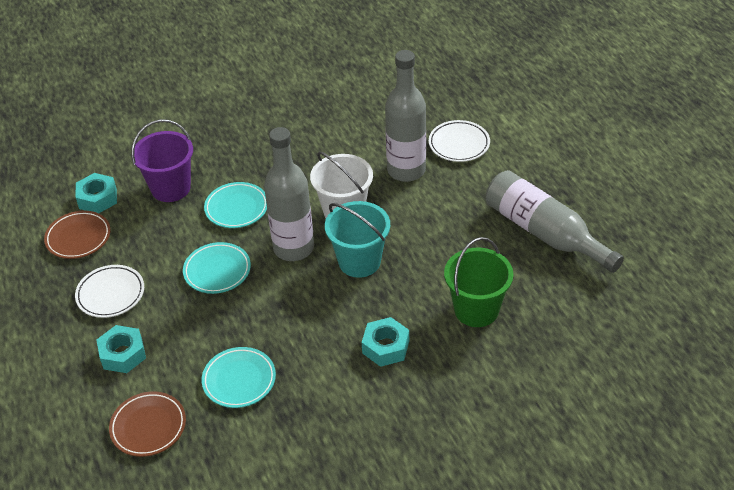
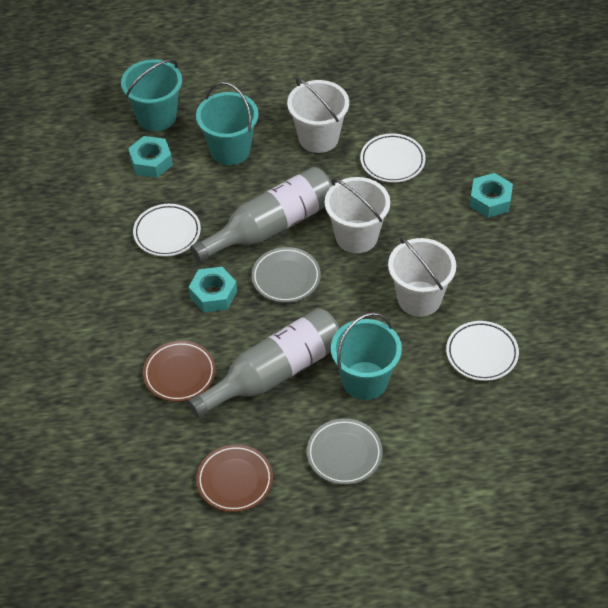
green bucket: [444,237,513,327] = 1 -> none = 0
grey bottle: [264,127,314,261] [385,50,426,182] [486,170,624,273] = 3 -> [188,308,340,418] [190,167,333,263] = 2
grey plate: none = 0 -> [251,247,321,303] [307,419,383,485] = 2
purple bucket: [132,119,193,202] = 1 -> none = 0
turquoise bucket: [325,201,390,278] = 1 -> [121,59,182,131] [196,82,258,165] [331,312,402,400] = 3
turquoise plate: [183,242,251,294] [202,347,276,408] [204,182,267,228] = 3 -> none = 0
white bucket: [310,152,373,218] = 1 -> [287,78,349,153] [325,177,390,253] [388,237,456,317] = 3
white plate: [75,265,144,318] [429,120,490,162] = 2 -> [133,204,201,257] [360,133,426,183] [446,321,519,381] = 3

